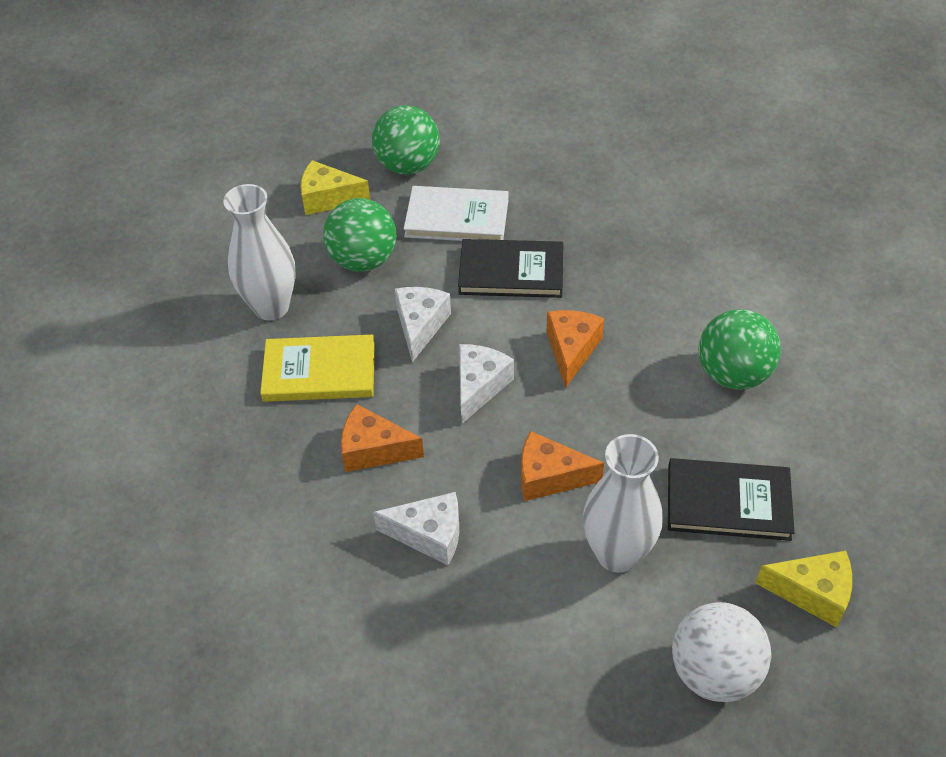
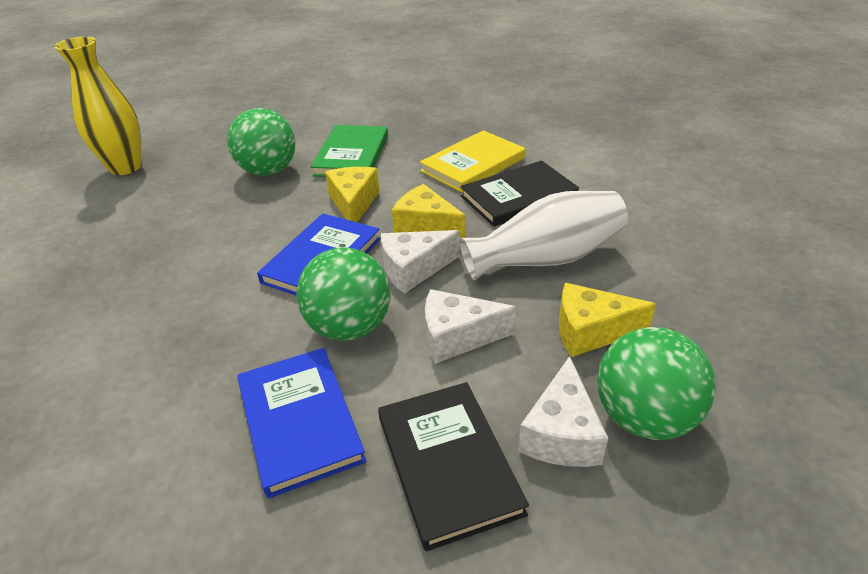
blue book: none = 0 -> [237,348,366,498] [257,213,381,296] = 2
green book: none = 0 -> [311,125,388,177] = 1
orange cheese: [341,404,424,472] [521,431,604,501] [546,310,604,388] = 3 -> none = 0
white ball: [672,602,771,702] = 1 -> none = 0
white book: [404,186,509,241] = 1 -> none = 0
white vase: [223,184,296,320] [583,434,663,573] = 2 -> [460,191,628,280] = 1
yellow cheese: [300,160,370,215] [755,551,852,628] = 2 -> [325,167,379,222] [392,184,466,238] [559,283,656,357] = 3
yellow vase: none = 0 -> [55,37,141,175] = 1

